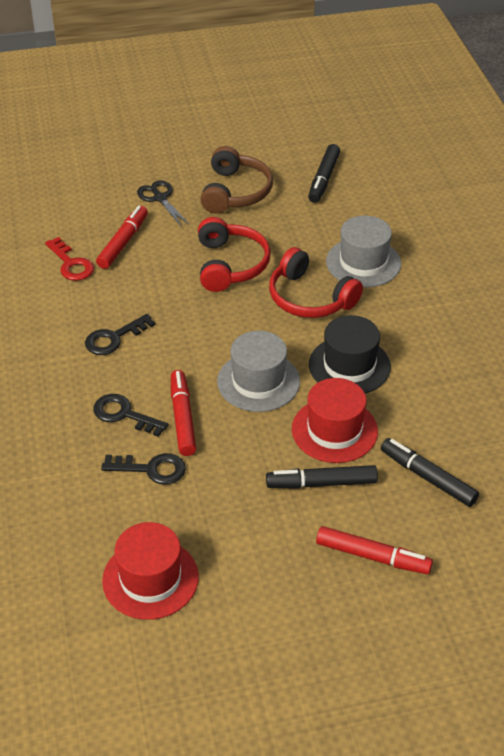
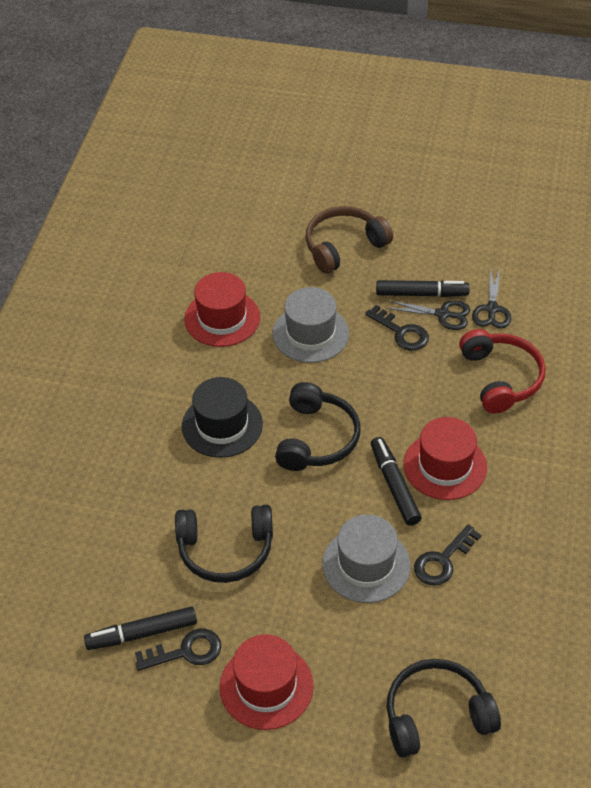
black headphones: none = 0 -> [175,505,273,583] [275,382,361,471] [386,659,501,758] = 3
black scissors: [137,180,190,227] = 1 -> [386,300,470,330] [472,269,511,328] = 2
red hat: [102,522,199,620] [292,378,378,463] = 2 -> [184,272,260,347] [220,634,314,730] [404,417,487,500] = 3
red headphones: [198,217,271,292] [269,247,363,318] = 2 -> [459,329,546,414] = 1
red key: [45,237,94,281] = 1 -> none = 0
red marker: [96,206,148,269] [171,370,196,456] [316,526,433,574] = 3 -> none = 0

